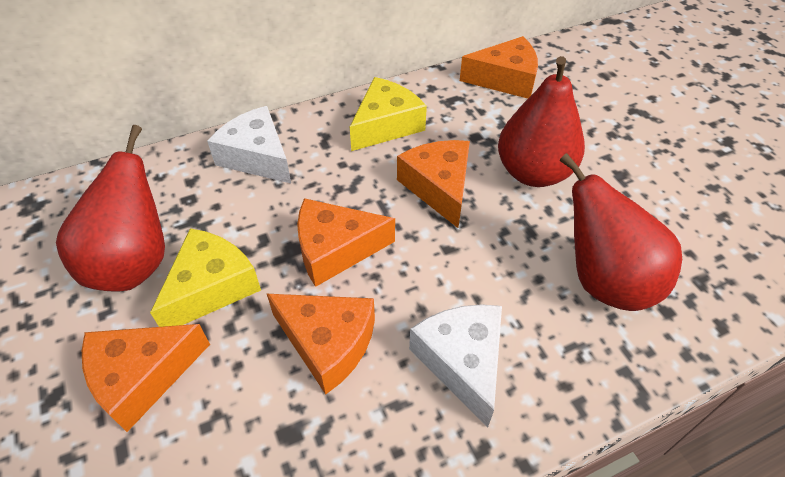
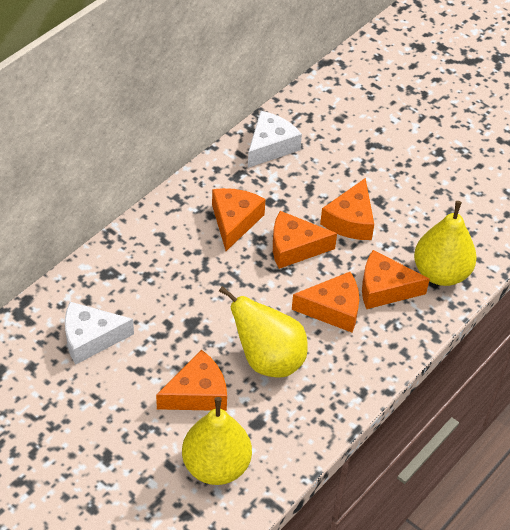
orange cheese: [82,324,210,432] [267,294,375,394] [297,198,395,287] [397,140,470,228] [460,36,538,99] = 5 -> [156,350,227,411] [212,188,266,251] [273,211,337,269] [292,272,359,332] [320,178,374,240] [362,250,430,309] = 6
red pear: [56,125,165,292] [498,56,585,187] [560,153,682,311] = 3 -> none = 0
yellow cheese: [150,228,261,327] [350,77,427,151] = 2 -> none = 0
yellow pear: none = 0 -> [182,397,252,485] [219,286,308,378] [414,201,477,286] = 3

